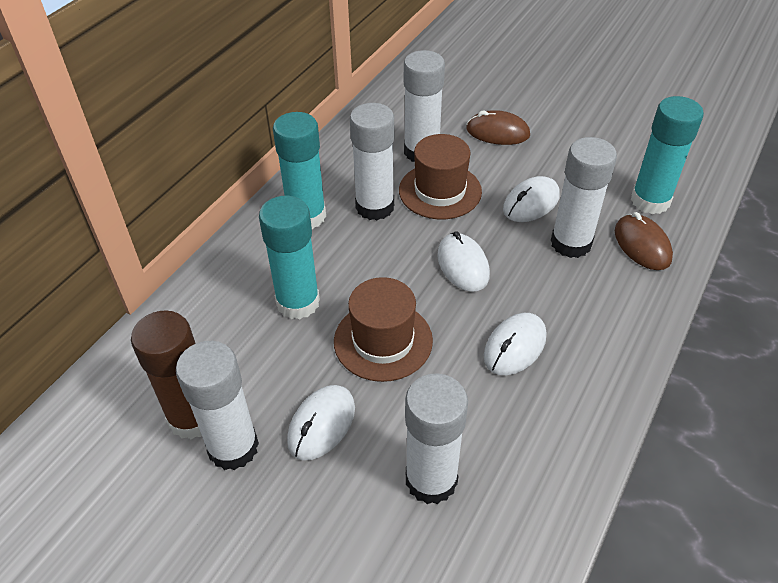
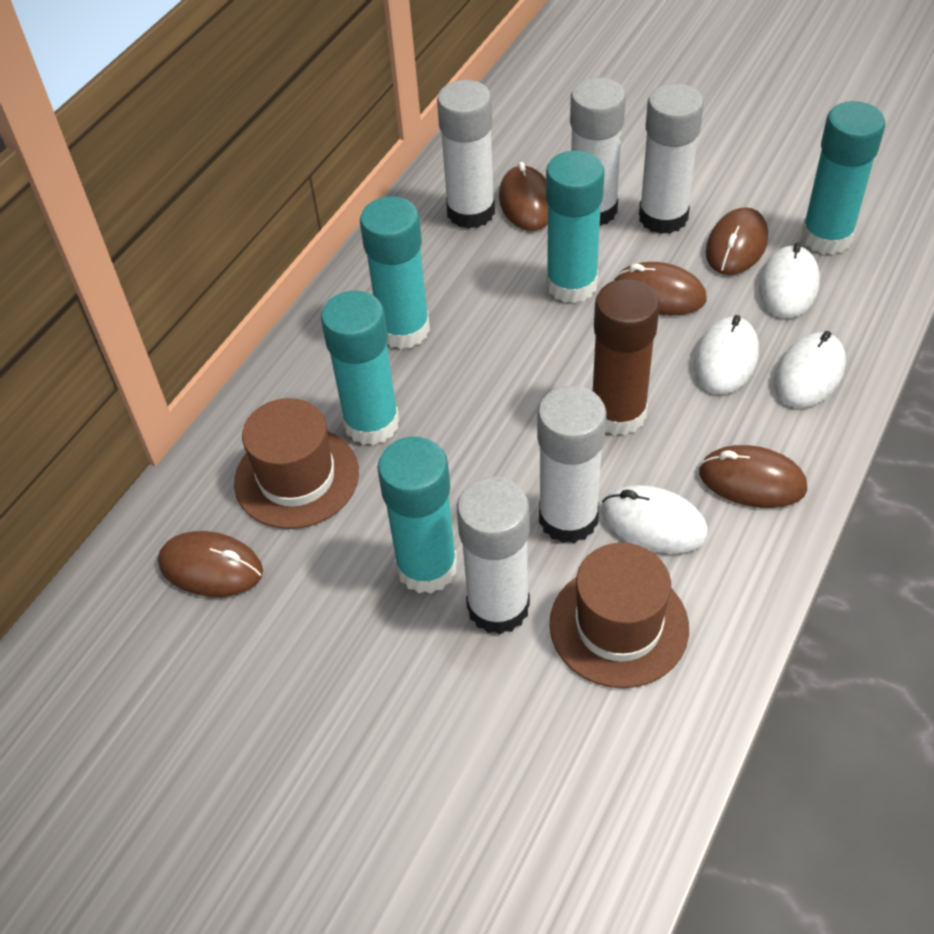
brown mouse: [466,110,530,145] [615,212,673,270] = 2 -> [158,531,263,597] [499,162,548,231] [613,262,706,315] [699,445,807,508] [706,207,768,275] = 5
turquoise glue stick: [259,196,320,319] [273,112,326,229] [631,96,704,214] = 3 -> [321,291,399,445] [360,196,430,349] [377,437,457,594] [546,151,605,303] [801,101,885,255] = 5

